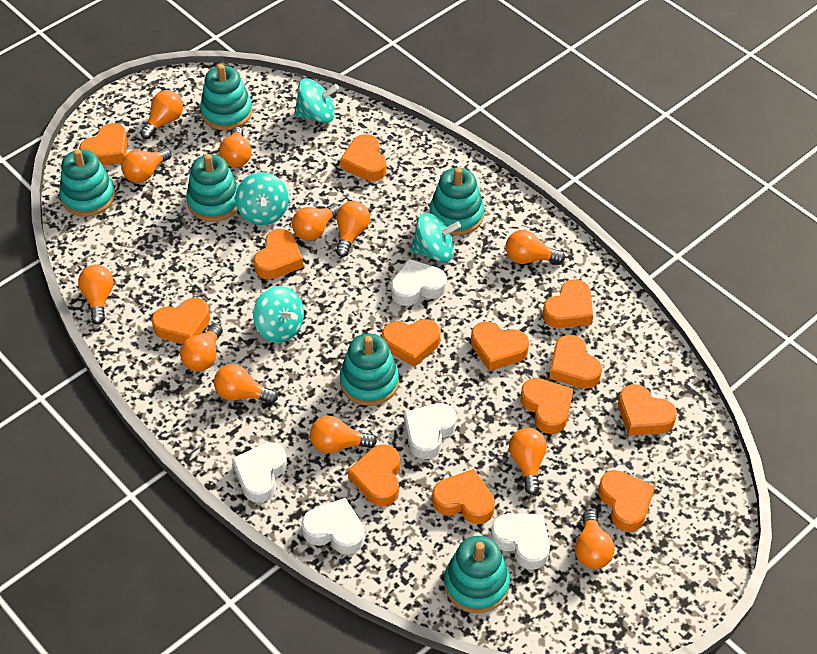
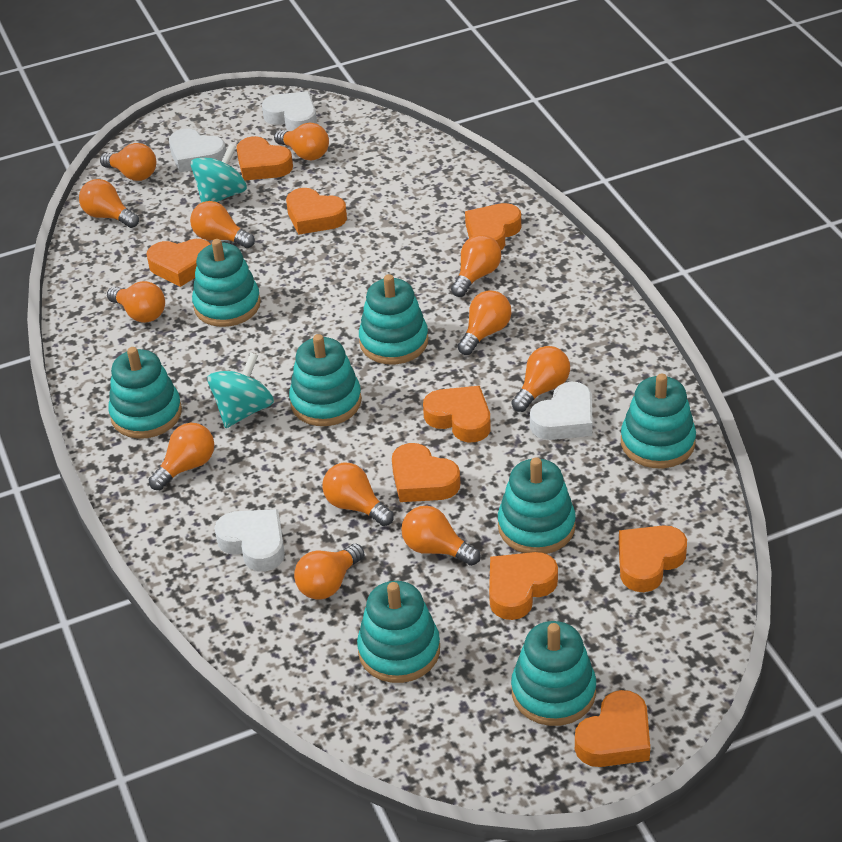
orange heart: [79,123,128,165] [152,298,210,344] [253,229,303,279] [340,134,387,181] [348,444,400,506] [382,319,441,367] [432,469,495,524] [471,321,529,371] [520,378,574,434] [543,279,593,328] [549,335,602,389] [598,470,655,532] [618,384,677,435] = 13 -> [146,239,211,287] [236,136,293,180] [286,188,347,235] [392,443,460,502] [423,386,491,442] [465,203,521,250] [489,552,558,620] [575,690,650,767] [618,525,687,592] = 9
turquoise spinning top: [235,172,289,225] [253,286,304,343] [294,78,339,123] [410,213,461,262] = 4 -> [191,144,247,203] [207,352,274,428] = 2
turquoise stacking toy: [59,149,115,217] [186,154,238,222] [200,64,252,130] [340,334,399,406] [430,167,484,235] [444,536,510,613] = 6 -> [108,347,182,439] [192,239,261,327] [289,334,362,426] [357,581,440,683] [359,274,428,364] [498,457,576,554] [511,621,596,726] [621,374,696,468] = 8
white heart: [232,442,287,503] [301,498,365,554] [391,259,447,306] [404,403,457,459] [491,514,550,570] = 5 -> [169,129,226,172] [214,509,285,572] [262,91,317,131] [530,382,592,440] = 4

